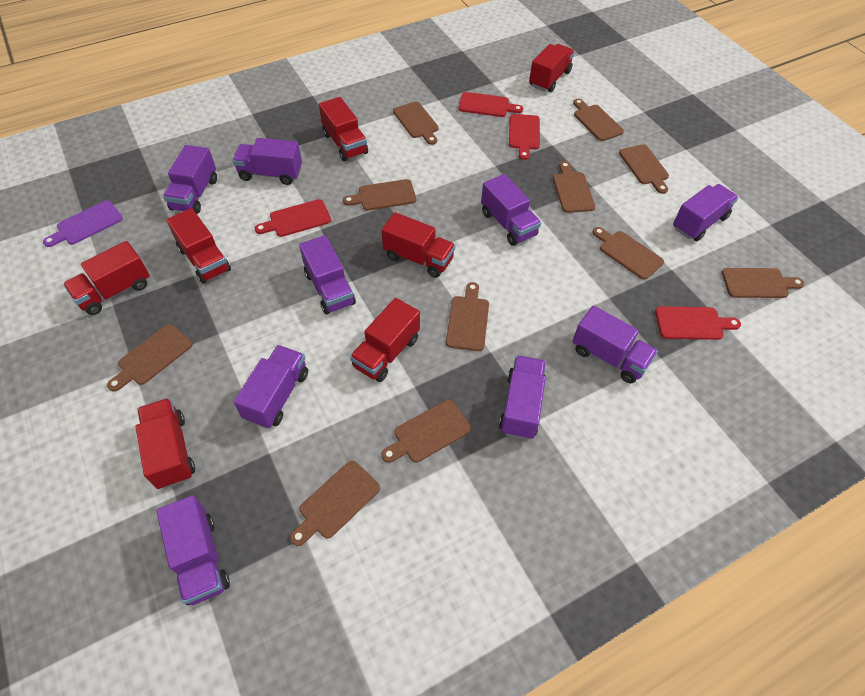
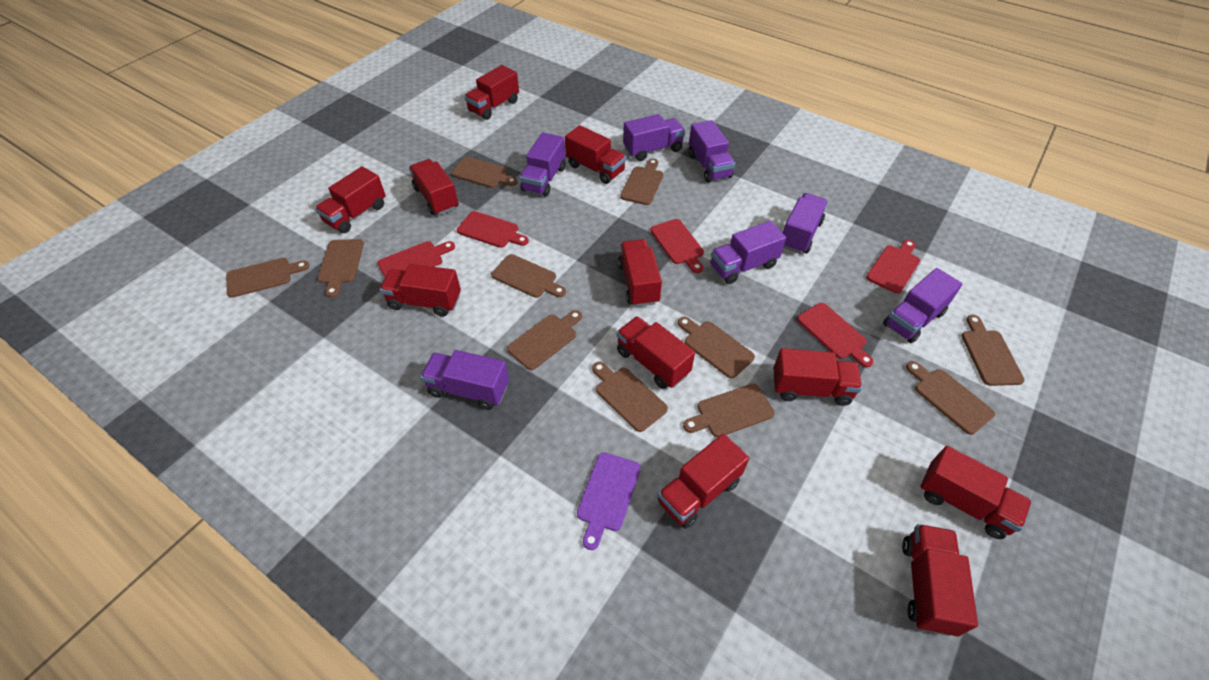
purple truck: [156,495,230,605] [163,145,217,214] [232,138,302,185] [234,345,308,429] [299,235,356,314] [481,174,541,246] [499,355,546,440] [572,306,658,383] [673,184,738,241] = 9 -> [420,350,509,410] [520,133,565,196] [623,114,685,161] [689,120,735,183] [710,221,786,284] [783,193,828,254] [883,268,963,343] = 7
red cutting board: [255,199,331,237] [458,92,523,117] [509,114,540,160] [655,306,741,340] = 4 -> [378,241,455,277] [457,211,529,248] [650,219,704,273] [797,303,874,367] [866,240,920,294] = 5
red truck: [63,241,150,315] [135,398,195,489] [166,208,231,284] [319,97,368,161] [350,298,420,382] [381,212,455,278] [529,44,575,92] = 7 -> [315,166,386,233] [380,264,461,317] [409,159,459,215] [464,65,519,120] [565,125,626,184] [616,316,695,389] [618,239,662,307] [658,433,749,529] [774,348,862,406] [902,524,978,637] [920,446,1032,539] = 11

